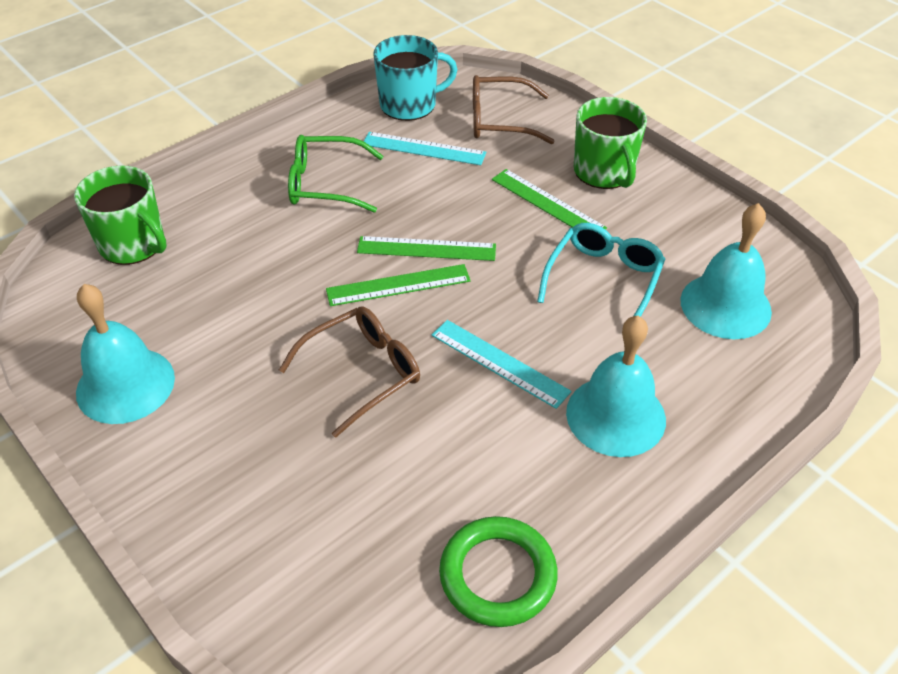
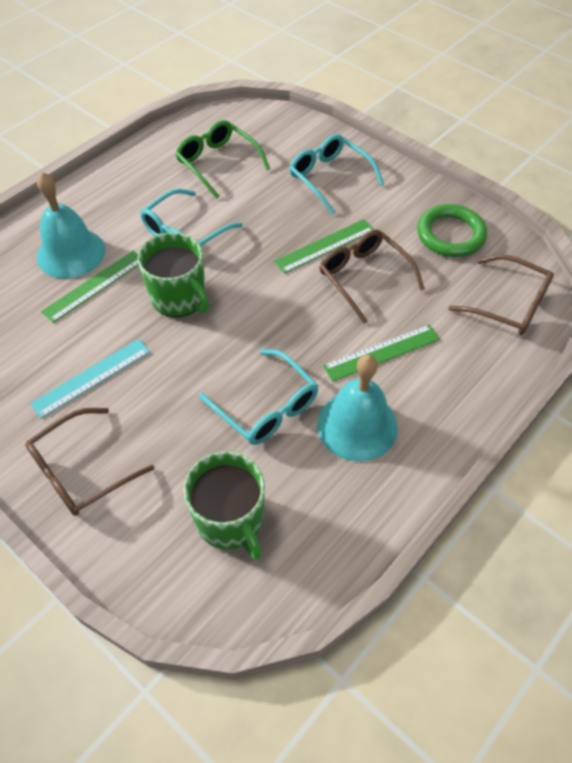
brown glasses: [279,306,420,438] [473,75,554,144] = 2 -> [25,408,154,516] [319,229,425,324] [448,254,554,335] = 3
turquoise bell: [76,284,175,424] [566,316,666,457] [680,203,772,339] = 3 -> [37,172,105,279] [317,354,398,462] = 2
turquoise glasses: [537,223,665,317] = 1 -> [140,189,243,246] [199,349,318,445] [290,134,384,215] = 3
turquoise mug: [373,35,457,121] = 1 -> none = 0
turquoise ruler: [364,132,486,165] [432,320,572,409] = 2 -> [30,339,150,418] = 1

